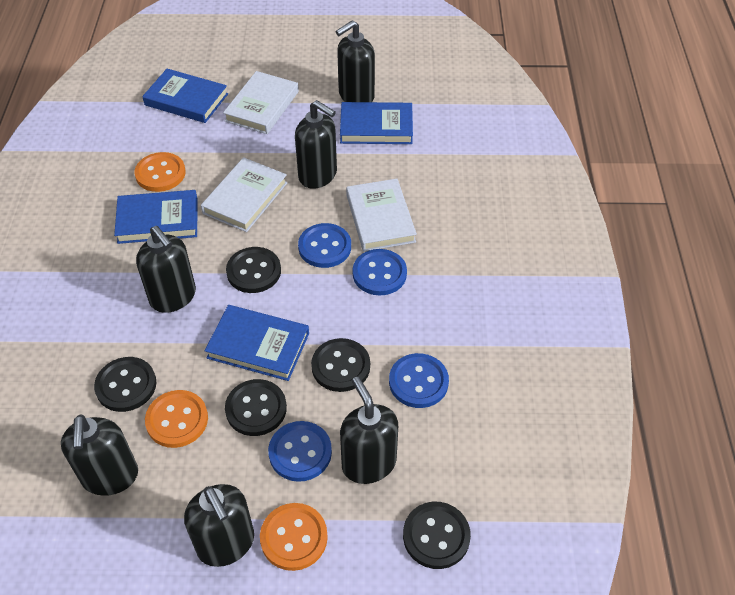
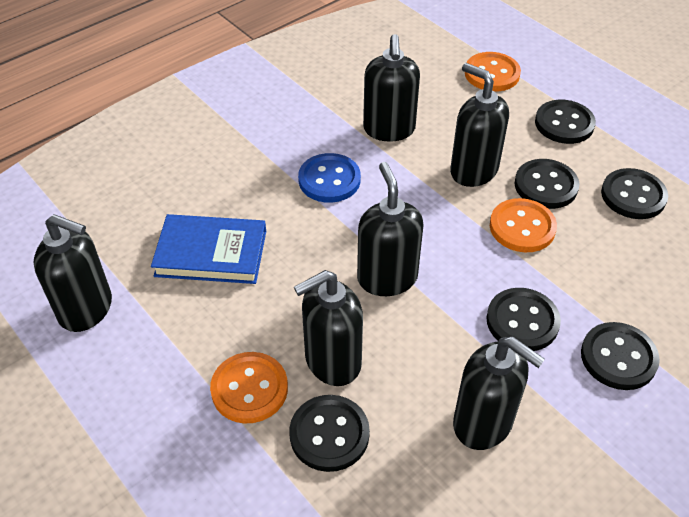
black button: [94,357,156,412] [225,379,287,436] [226,247,281,293] [311,338,370,392] [403,502,471,569] = 5 -> [289,395,370,472] [486,288,561,351] [515,159,579,209] [535,100,596,144] [581,322,660,390] [601,168,668,219] = 6
blue book: [114,190,198,244] [142,69,228,123] [205,305,309,381] [340,102,413,144] = 4 -> [151,214,266,284] = 1
blue button: [268,421,332,482] [298,223,351,268] [352,249,407,296] [389,353,449,408] = 4 -> [298,153,361,203] = 1
white book: [201,157,288,232] [223,71,299,134] [346,179,417,252] = 3 -> none = 0

